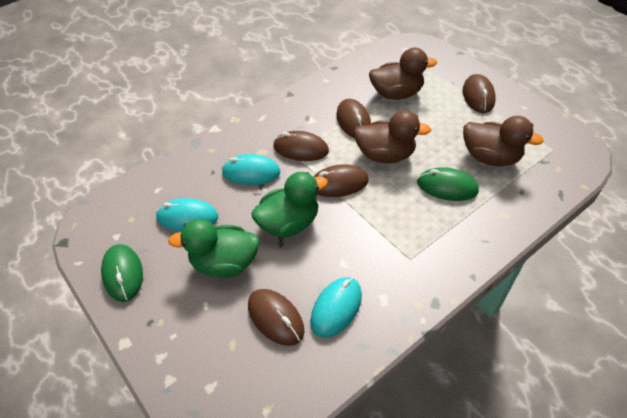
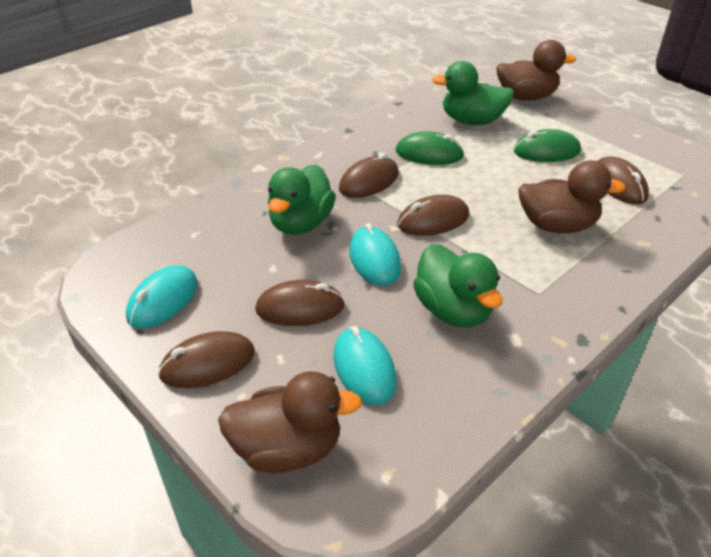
green duck: [168,219,260,278] [251,172,328,238] = 2 -> [268,164,336,235] [413,244,503,328] [432,61,514,125] = 3

